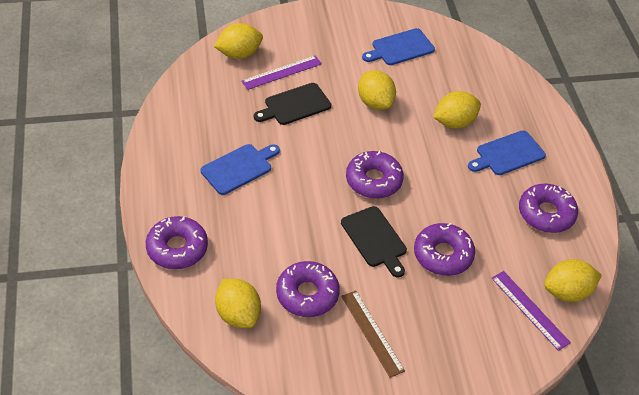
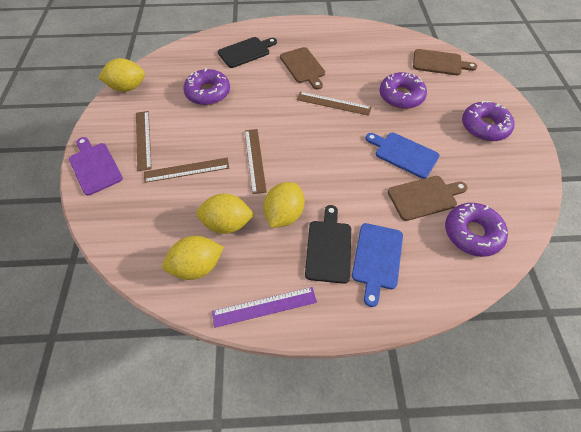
blue cutting board: [201,144,280,195] [362,28,435,65] [468,130,546,175] = 3 -> [352,223,403,307] [366,133,440,179] = 2
brown cutting board: none = 0 -> [280,47,325,90] [388,176,467,221] [413,49,477,75] = 3
brown ruler: [341,290,405,378] = 1 -> [136,111,152,171] [144,158,229,183] [245,129,267,194] [297,92,371,116] = 4
purple cutting board: none = 0 -> [69,137,123,195] = 1
purple donut: [146,216,208,269] [276,261,340,317] [346,150,404,199] [414,223,475,276] [519,184,578,233] = 5 -> [183,68,230,105] [380,72,427,109] [445,203,508,257] [462,101,514,141] = 4
purple ruler: [242,56,322,90] [491,271,571,351] = 2 -> [212,287,317,328] = 1
yellow lemon: [214,23,263,59] [215,279,261,328] [358,70,396,110] [433,91,481,129] [544,259,602,302] = 5 -> [99,58,145,92] [162,236,224,280] [196,193,255,234] [264,182,304,228] = 4

